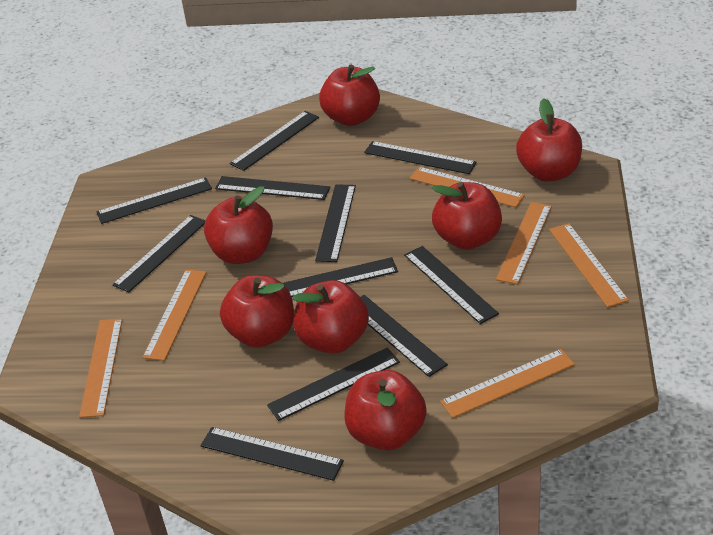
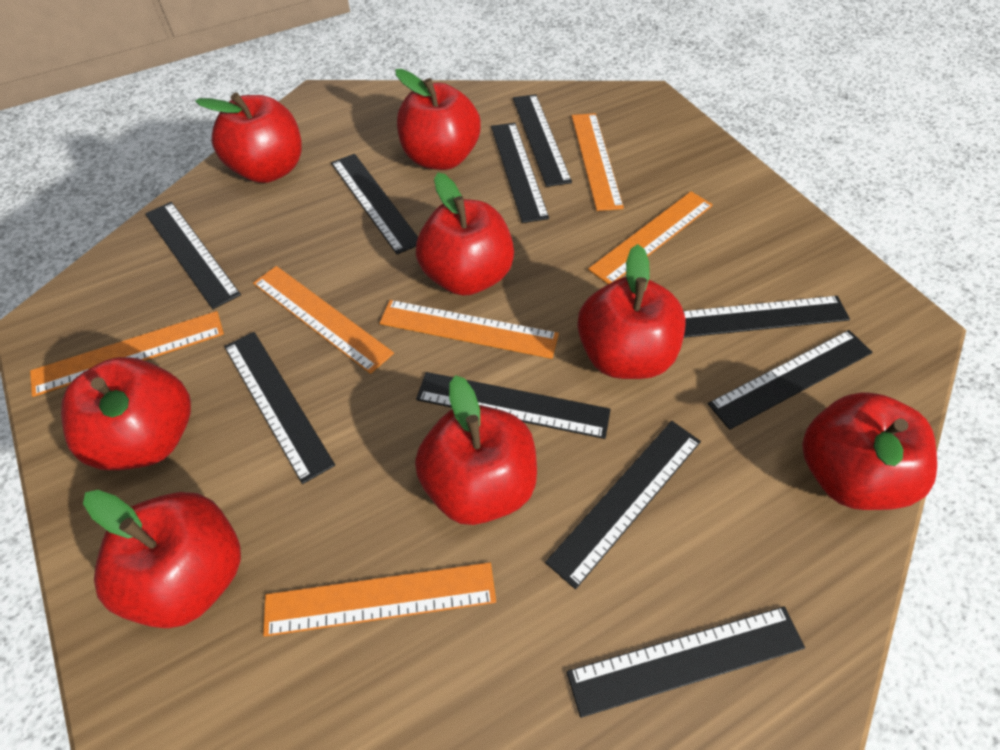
black ruler: [97,177,212,224] [112,215,206,292] [200,427,344,481] [215,176,330,200] [230,111,319,171] [267,348,400,421] [283,257,398,297] [315,184,356,262] [361,295,448,377] [364,141,477,174] [404,246,499,324] = 11 -> [145,202,241,309] [224,332,335,484] [331,154,418,255] [416,372,611,439] [491,123,549,223] [513,94,572,187] [545,421,701,589] [566,606,805,718] [683,296,850,338] [708,330,873,430] = 10
red apple: [204,186,273,264] [220,275,294,347] [292,280,369,354] [319,64,380,126] [344,370,426,450] [432,182,502,250] [516,98,582,181] = 7 -> [61,357,191,470] [83,490,241,628] [195,92,302,183] [395,69,481,170] [415,375,537,525] [416,173,514,296] [577,244,686,379] [802,392,937,510] = 8

